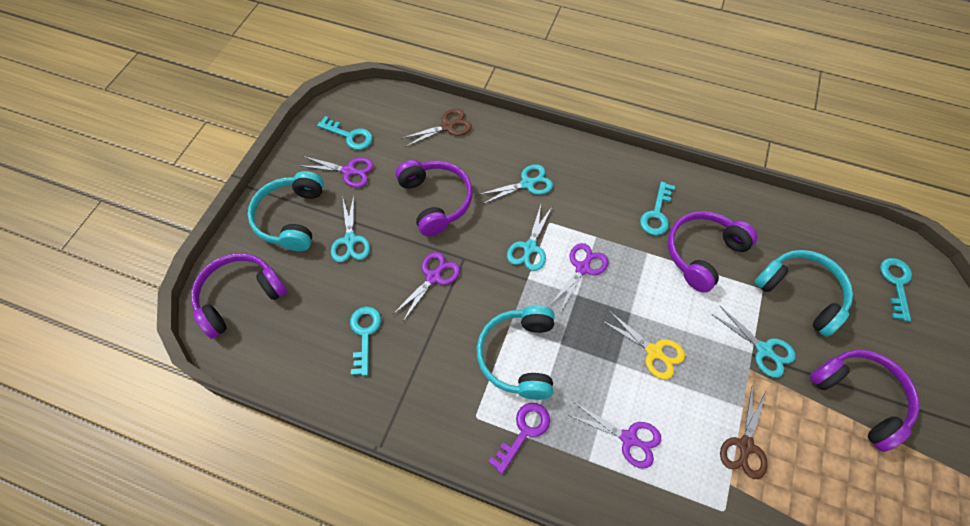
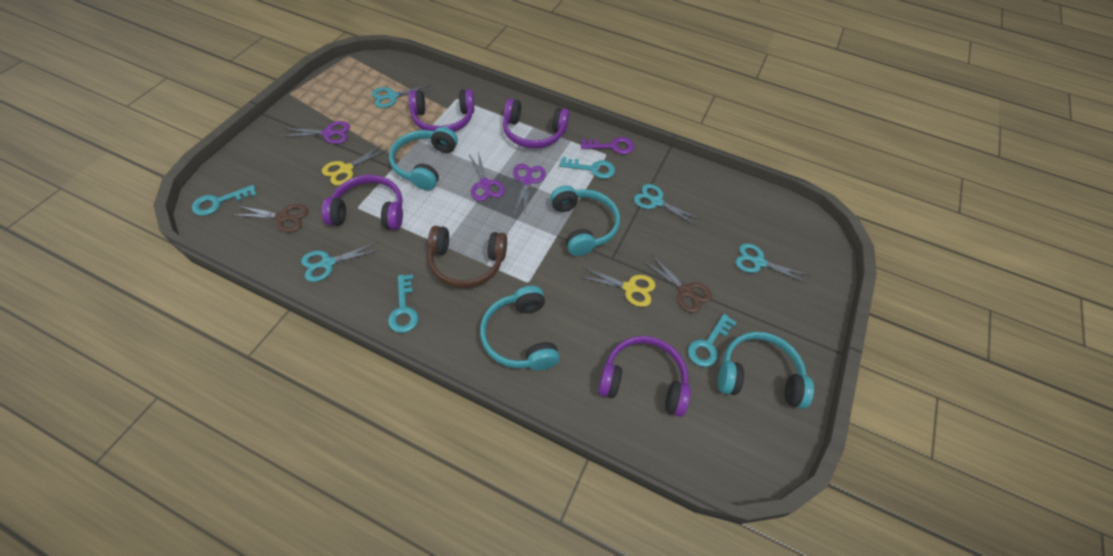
brown headphones: none = 0 -> [428,226,507,288] = 1
purple scissors: [301,156,374,188] [392,252,460,321] [549,243,609,311] [568,403,661,469] = 4 -> [282,121,350,144] [469,151,505,201] [513,164,546,214] = 3
turquoise headphones: [248,171,324,251] [476,306,555,400] [754,250,853,337] = 3 -> [389,127,458,191] [480,286,560,370] [550,185,620,256] [718,332,814,409] = 4
yellow scissors: [602,311,685,379] = 1 -> [322,144,388,185] [580,267,656,307] = 2

